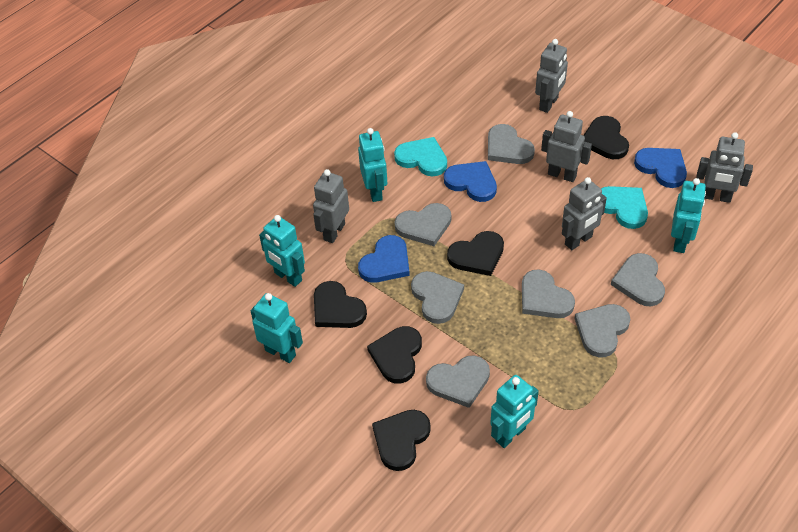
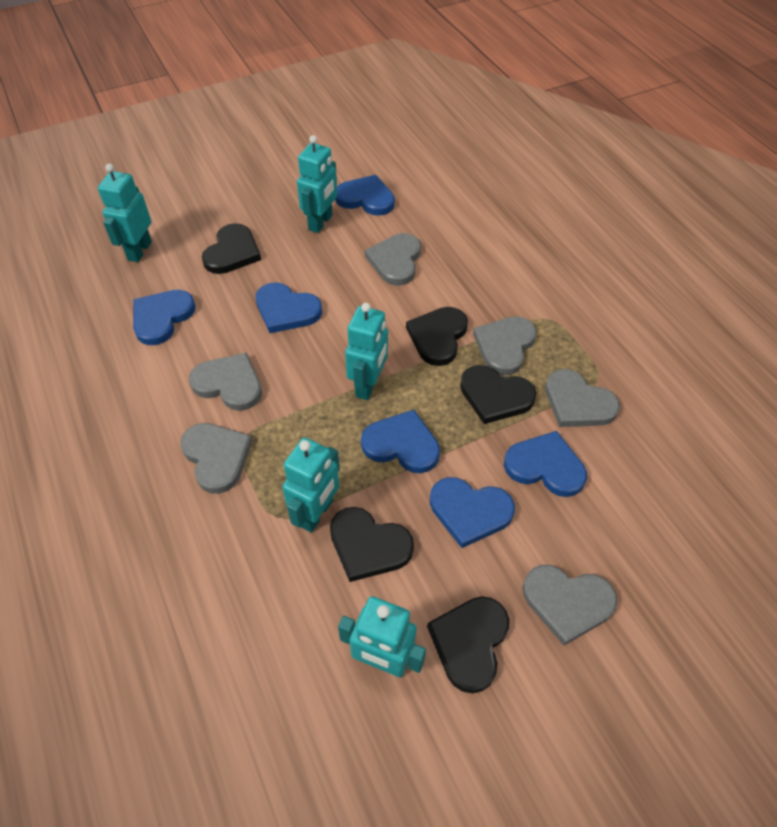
blue heart: [358,235,410,283] [444,161,497,202] [634,148,687,188] = 3 -> [133,290,196,345] [256,282,322,333] [335,175,395,216] [361,410,440,473] [430,477,515,548] [504,431,587,497] = 6
grey heart: [395,203,451,246] [411,271,464,324] [426,355,490,408] [488,124,535,164] [522,269,575,318] [574,304,630,358] [611,253,665,306] = 7 -> [180,423,252,494] [189,353,262,411] [365,233,421,285] [473,316,537,375] [522,565,617,645] [545,369,620,427] = 6
grey robot: [313,169,349,243] [535,39,568,113] [541,111,592,182] [562,177,607,250] [696,132,753,203] = 5 -> none = 0
turquoise heart: [394,137,447,176] [601,186,648,229] = 2 -> none = 0

